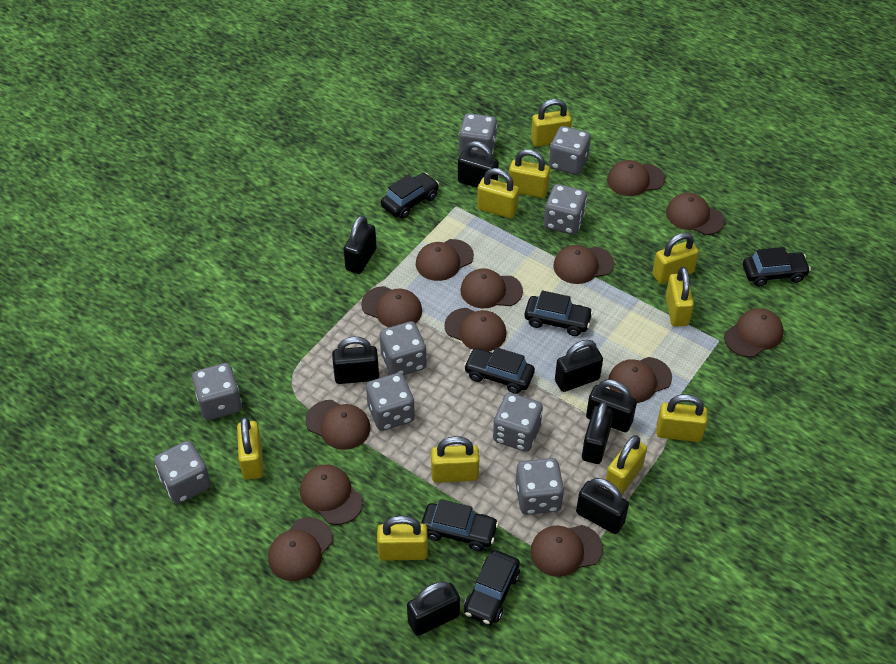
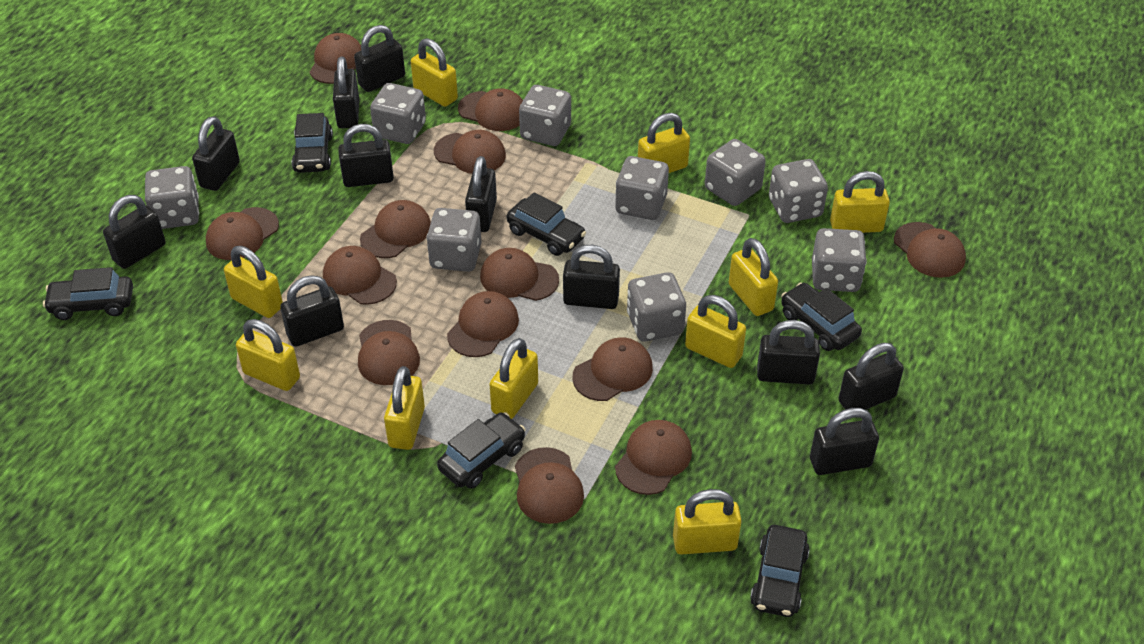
black padlock: [332,337,379,384] [343,215,377,274] [407,581,460,636] [458,141,499,188] [555,340,603,392] [576,478,629,534] [582,401,613,464] [586,379,637,432] = 8 -> [103,195,166,269] [192,116,240,191] [280,275,344,347] [333,56,359,128] [338,124,394,187] [354,25,405,92] [465,156,497,232] [563,245,620,309] [757,320,820,384] [810,408,879,475] [838,343,904,410] = 11

